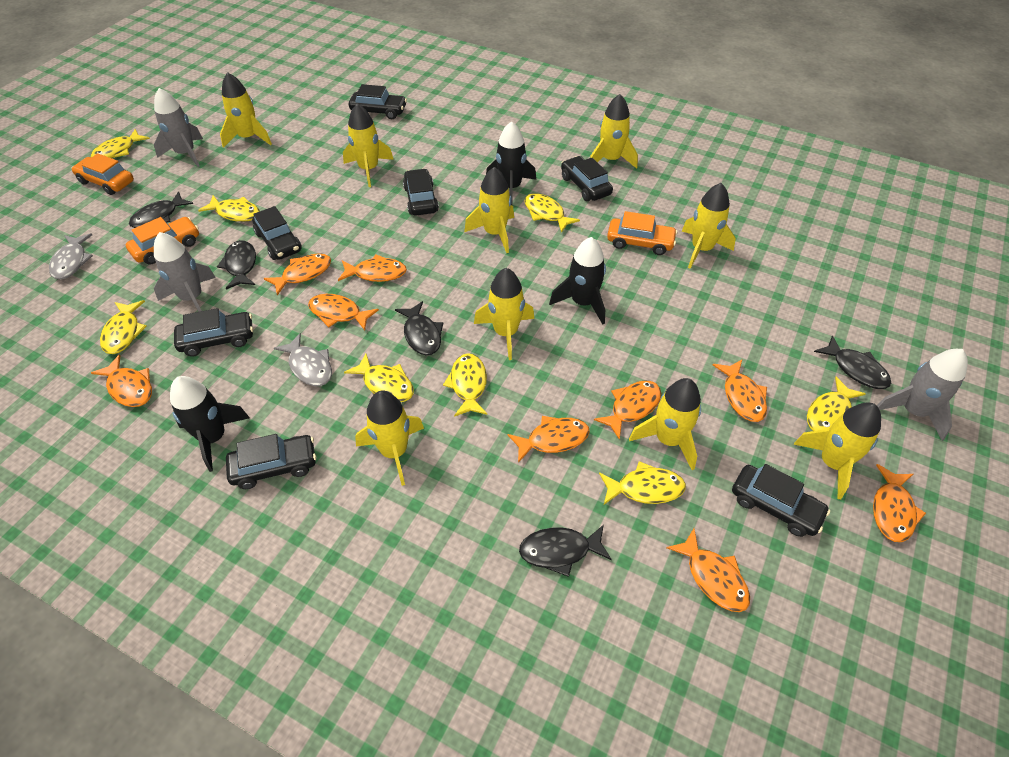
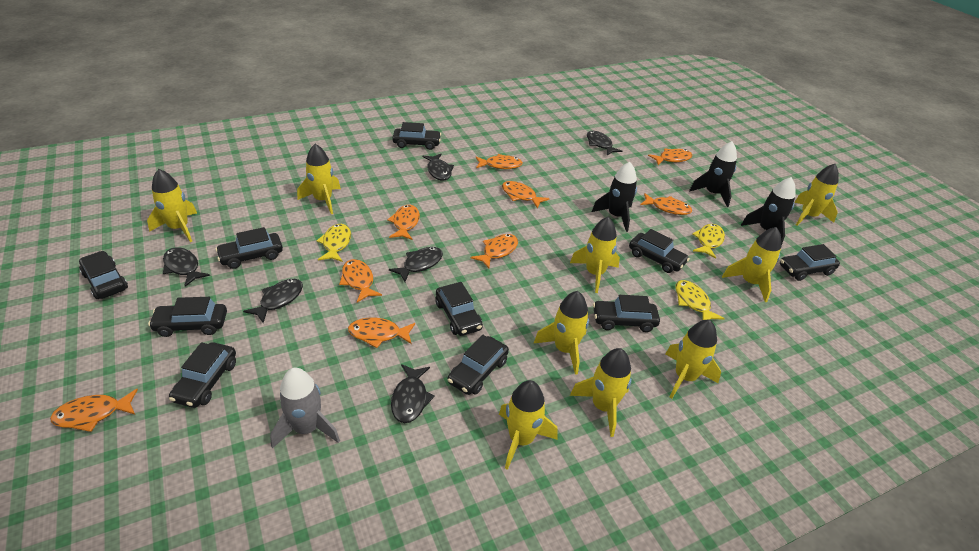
black car: [174,308,253,357] [226,434,316,489] [252,206,302,260] [349,84,407,119] [403,168,439,215] [561,156,613,201] [732,464,830,537] = 7 -> [79,251,128,299] [148,297,227,337] [169,342,236,408] [215,227,283,269] [392,122,441,150] [435,282,483,336] [447,335,509,395] [593,295,660,332] [629,229,690,273] [780,244,840,281] = 10
black fish: [129,191,193,228] [217,240,256,289] [395,301,443,355] [519,525,612,577] [814,335,891,389] = 5 -> [163,247,210,287] [243,279,303,323] [389,247,443,282] [391,364,435,423] [422,154,454,181] [587,131,622,155] = 6
grey fish: [49,234,93,280] [274,333,332,386] = 2 -> none = 0
grey rocket: [154,88,203,167] [154,232,216,312] [877,349,968,441] = 3 -> [270,368,340,449] = 1
orange car: [72,153,134,195] [125,217,199,265] [607,211,677,255] = 3 -> none = 0
yellow fish: [91,129,150,158] [100,300,147,354] [198,195,260,222] [344,353,414,402] [443,353,487,417] [524,193,580,233] [599,461,686,504] [807,377,866,431] = 8 -> [316,224,351,262] [676,280,725,320] [692,224,725,259] = 3

